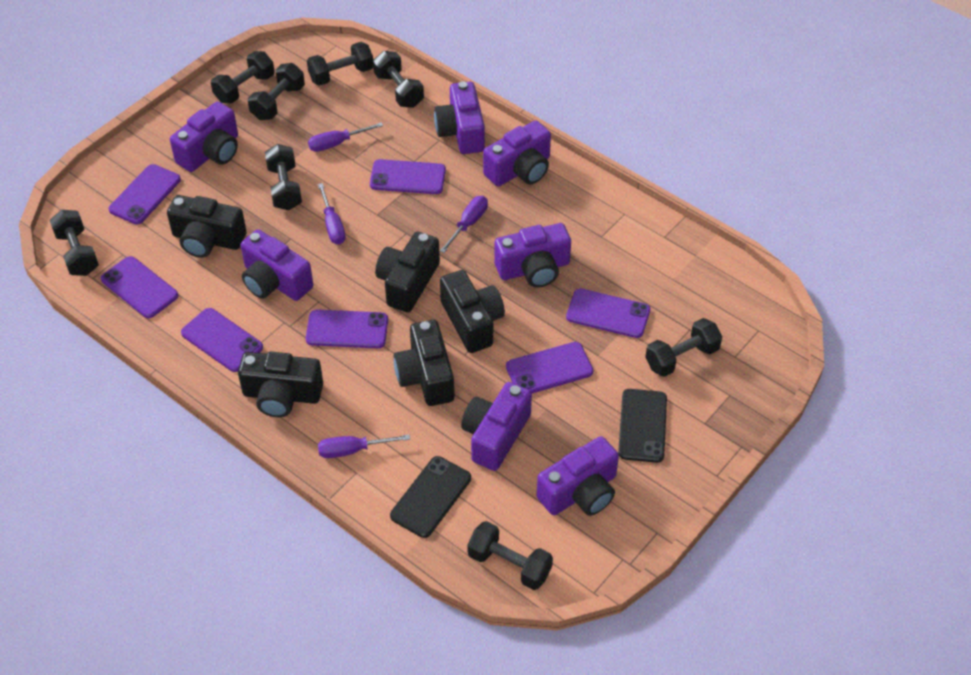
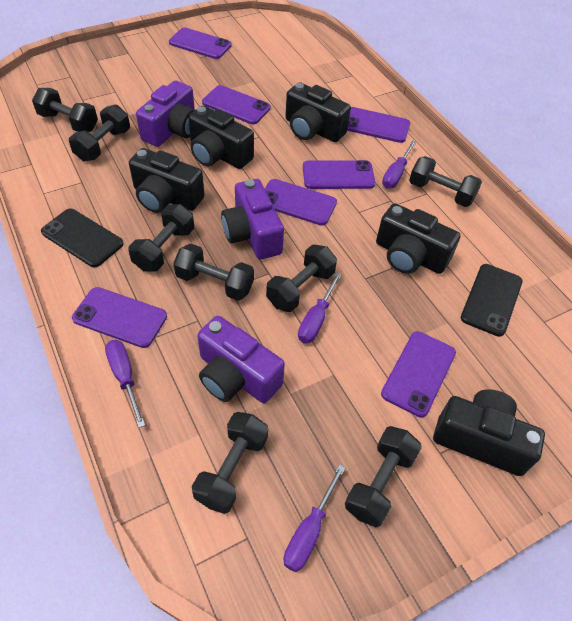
purple camera: [170,101,238,172] [241,229,313,301] [434,81,485,154] [461,382,532,471] [483,120,551,187] [494,223,571,288] [537,436,619,516] = 7 -> [136,80,195,147] [197,316,285,403] [221,179,284,259] = 3

